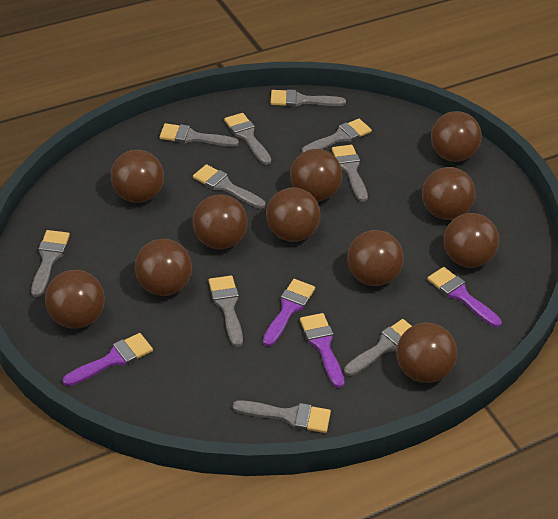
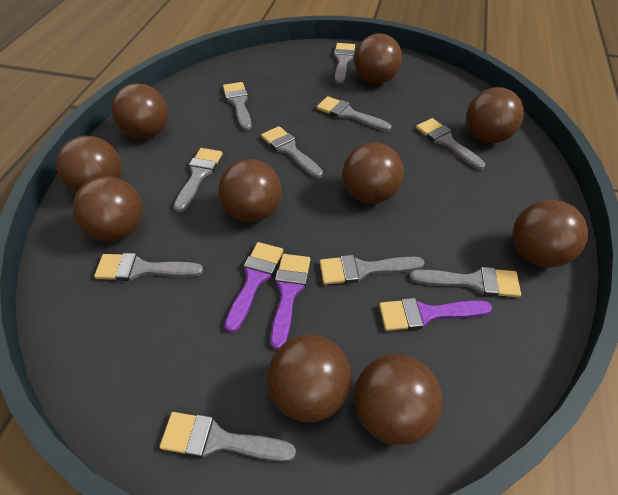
brown ball: [45,270,105,328] [111,150,164,203] [135,239,192,296] [193,194,248,249] [266,188,321,242] [290,149,343,201] [347,230,404,286] [396,323,457,383] [422,167,475,220] [431,111,482,162] [444,213,499,268] = 11 -> [56,136,121,193] [73,176,143,241] [112,83,168,139] [219,159,282,222] [267,335,352,422] [343,142,404,204] [354,33,402,84] [354,354,443,445] [466,87,524,143] [513,200,588,267] = 10
purple brush: [63,333,153,386] [263,279,315,346] [300,313,345,388] [427,267,502,327] = 4 -> [224,242,283,333] [270,254,310,350] [379,298,492,331] = 3

